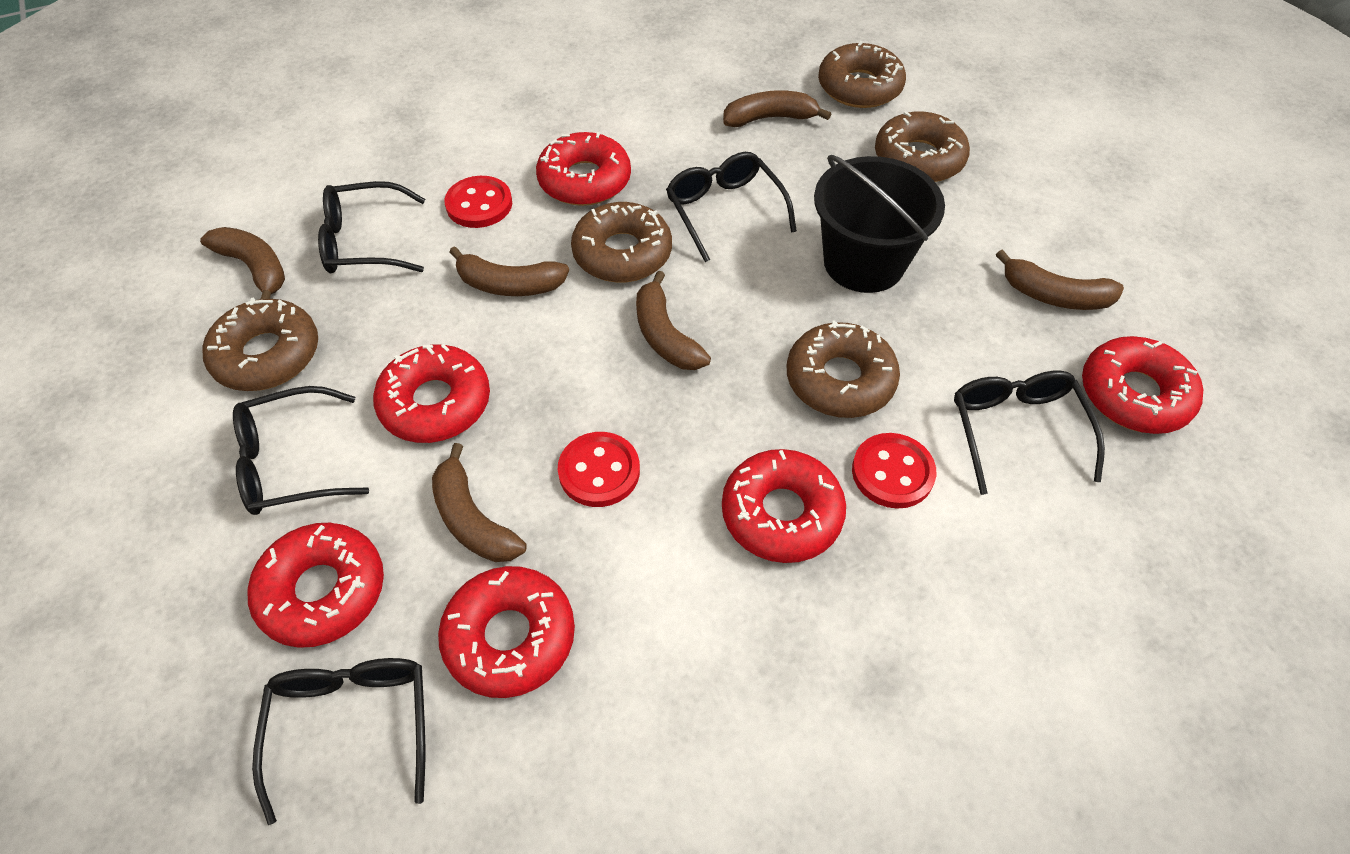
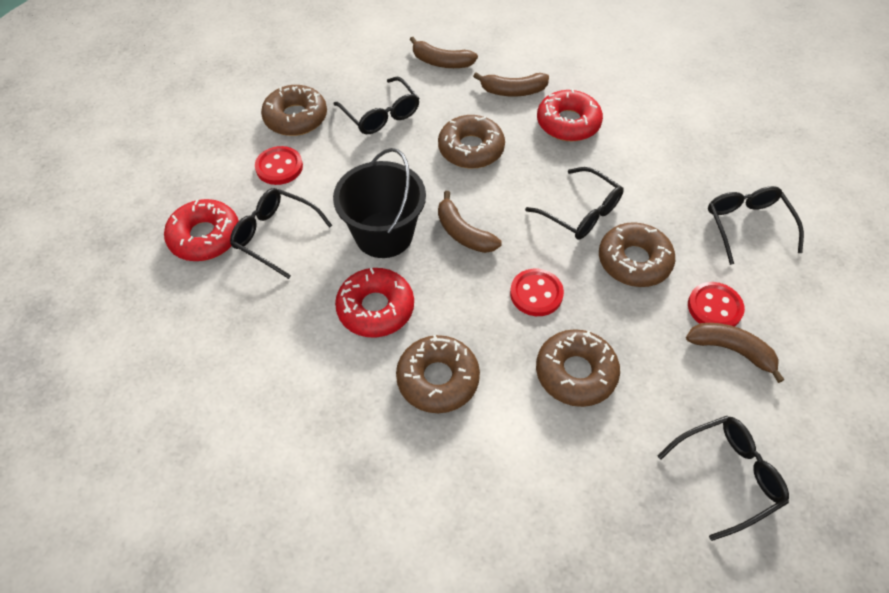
brown banana: [200,227,285,299] [432,443,527,562] [449,246,569,296] [636,271,711,370] [723,90,831,127] [996,249,1124,310] = 6 -> [410,37,478,68] [438,191,502,253] [473,72,549,97] [686,323,784,383] = 4
red donut: [248,523,384,648] [373,344,490,443] [438,566,575,698] [536,132,631,206] [722,449,846,563] [1082,336,1203,434] = 6 -> [164,199,239,261] [335,268,414,338] [537,89,603,141] = 3

